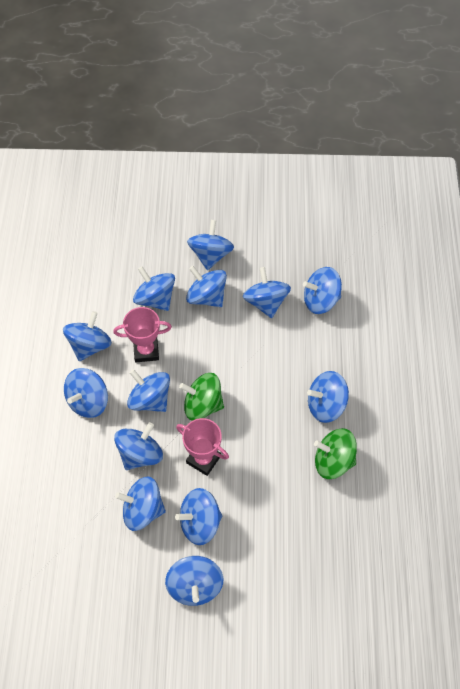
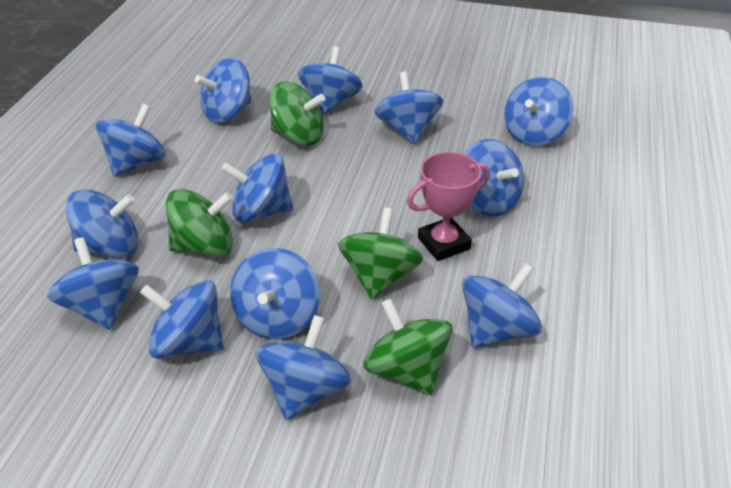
green spinning top: [179,373,224,421] [314,428,357,479] = 2 -> [166,189,233,257] [269,82,325,146] [338,208,423,299] [363,298,453,395] = 4
pink trophy: [113,307,172,362] [176,418,229,476] = 2 -> [407,152,490,261] = 1

